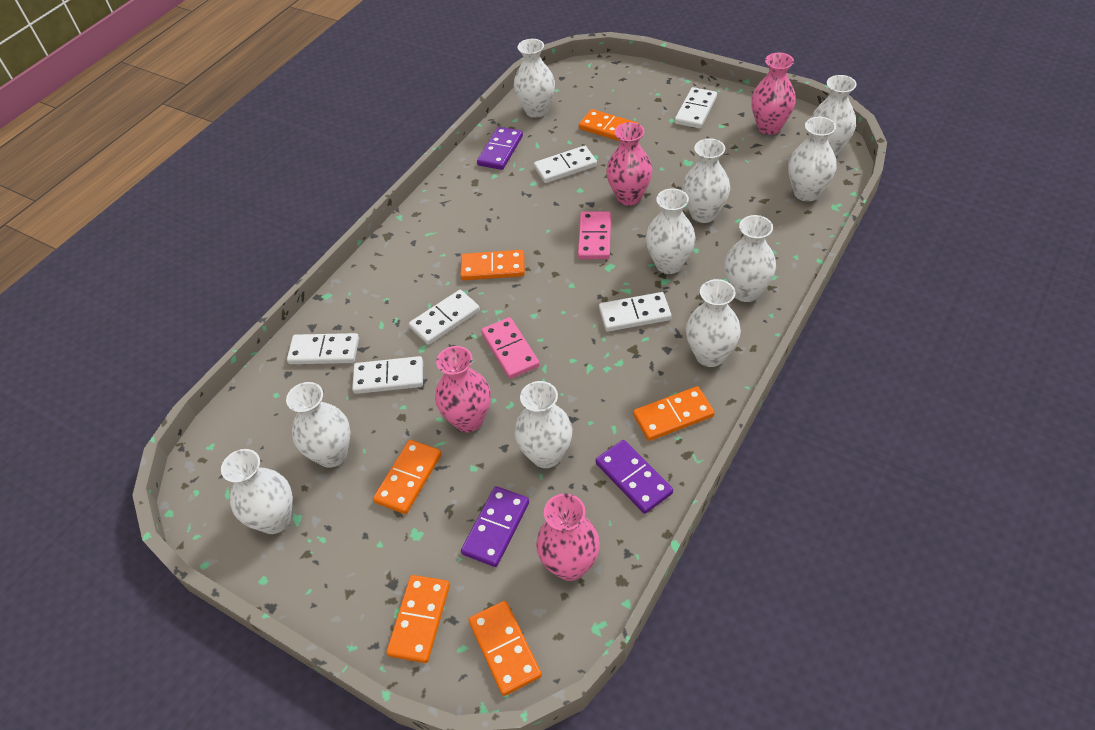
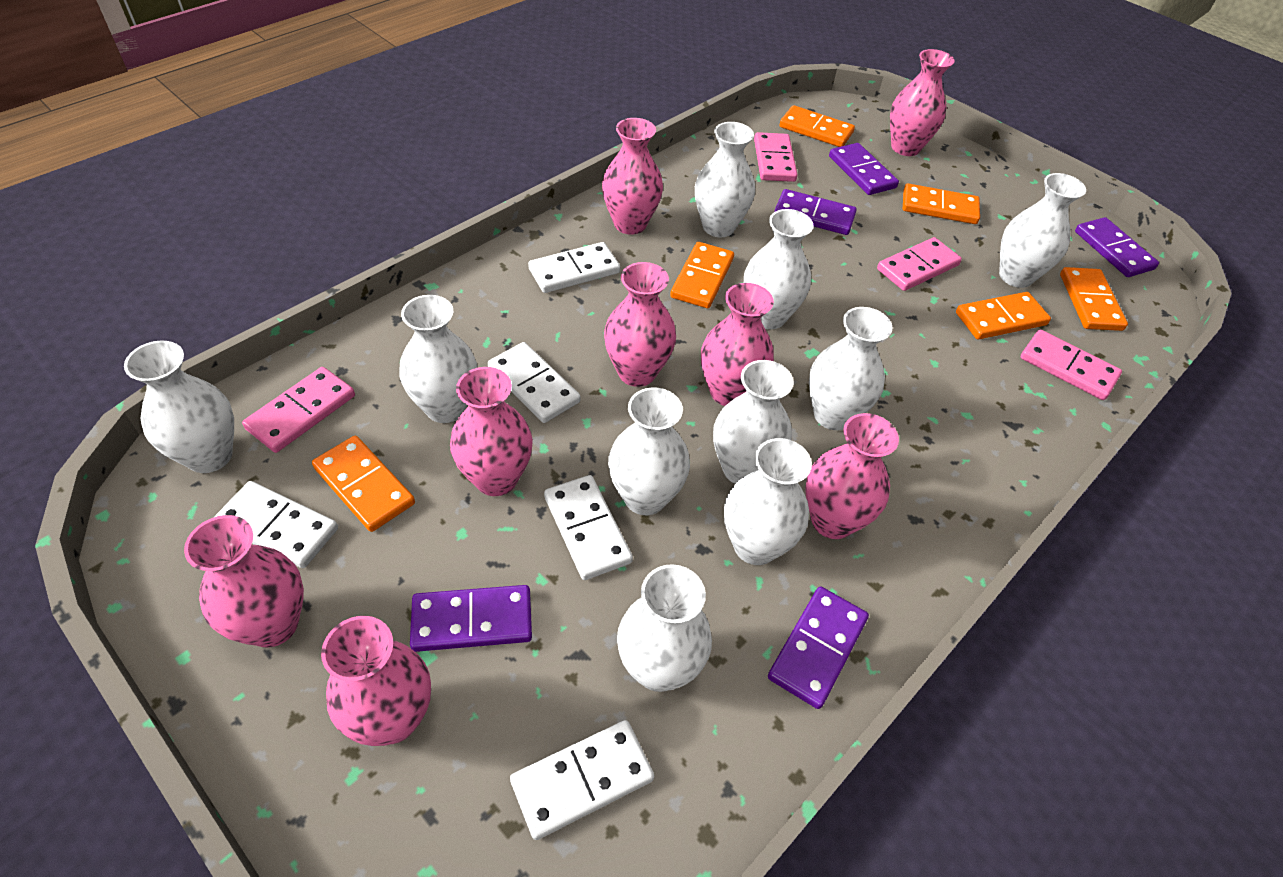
pink domino: [481,317,540,379] [578,211,611,259] = 2 -> [242,367,355,453] [754,132,798,182] [877,237,962,291] [1021,330,1122,400] = 4
pink vase: [435,346,491,432] [536,493,600,581] [606,122,653,206] [751,53,796,135] = 4 -> [184,515,304,647] [321,616,431,746] [450,367,533,496] [602,118,663,235] [604,262,676,387] [701,283,774,406] [805,413,899,539] [890,49,954,156] = 8
purple domino: [461,486,529,567] [477,127,523,170] [595,440,673,514] = 3 -> [410,585,532,652] [768,586,869,709] [775,189,857,235] [829,143,899,195] [1075,217,1159,277] = 5
white domino: [287,333,359,364] [352,356,423,394] [409,290,480,345] [534,146,597,183] [599,292,672,332] [675,87,717,128] = 6 -> [214,481,338,568] [488,342,580,423] [510,720,654,840] [528,242,620,293] [544,475,633,580] = 5

